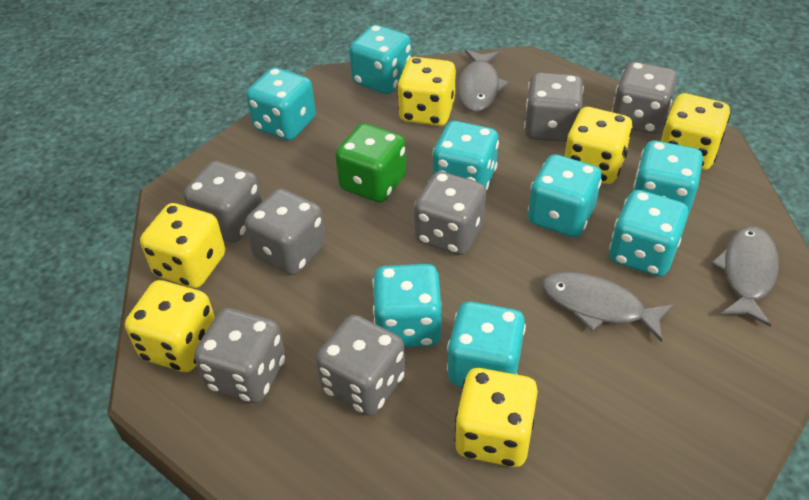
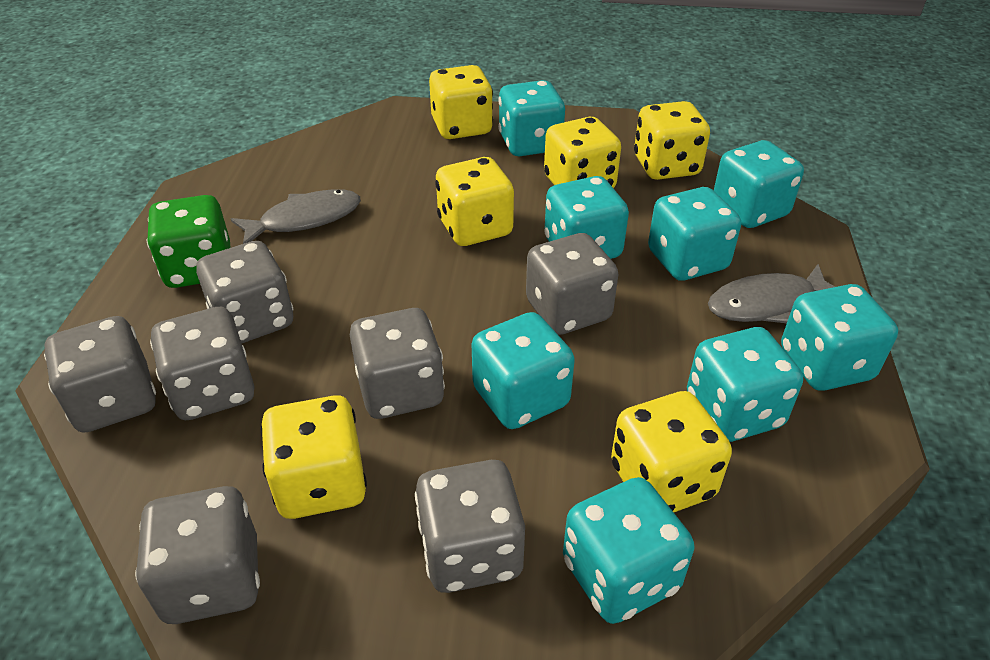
grey fish: [457,50,509,112] [542,271,674,342] [711,226,779,327] = 3 -> [231,189,361,244] [708,264,835,323] = 2

